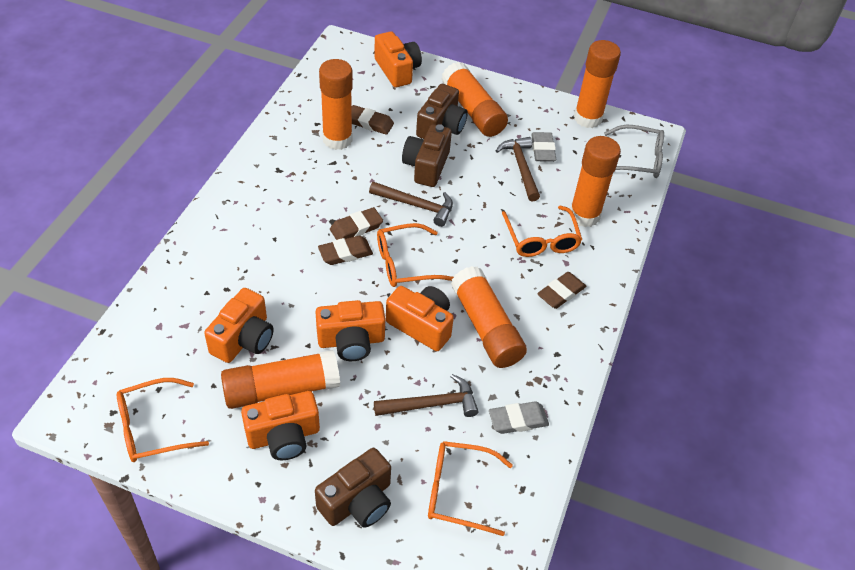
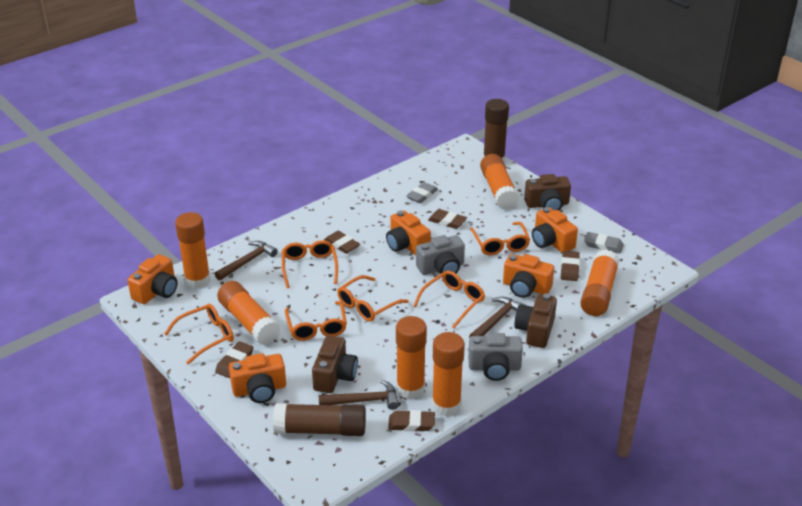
brown eraser: [318,236,373,265] [330,207,383,240] [352,105,394,135] [537,272,586,309] = 4 -> [215,341,253,378] [324,231,360,254] [388,410,435,431] [428,209,467,229] [561,251,580,281] = 5
brown glue stick: none = 0 -> [273,403,366,436] [483,99,509,163] = 2
grey camera: none = 0 -> [416,235,465,275] [468,333,523,381] = 2
grey glasses: [604,124,664,178] = 1 -> none = 0
orange glasses: [117,378,209,462] [377,223,454,287] [428,441,513,536] [502,205,582,257] = 4 -> [164,304,234,364] [282,240,338,288] [285,301,347,341] [337,275,409,321] [413,271,485,328] [470,222,530,255] = 6

